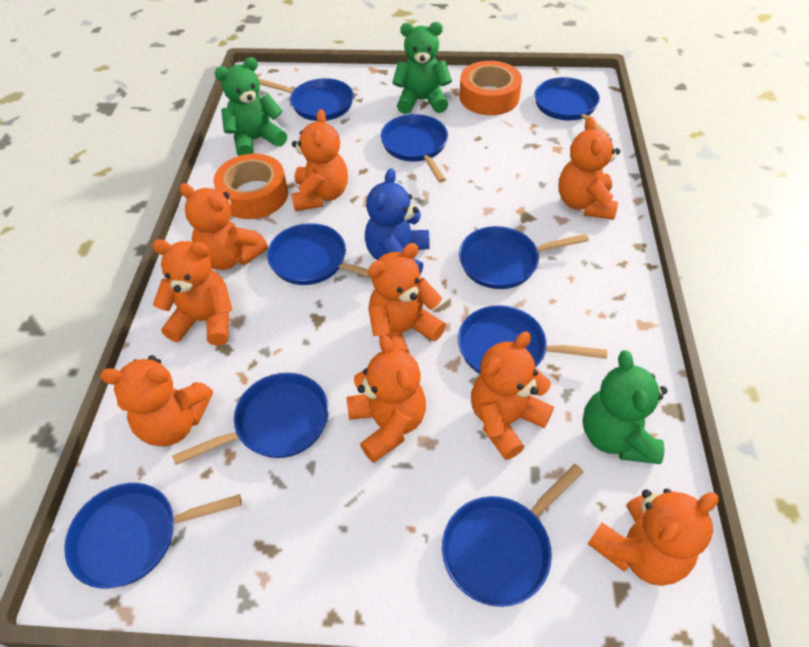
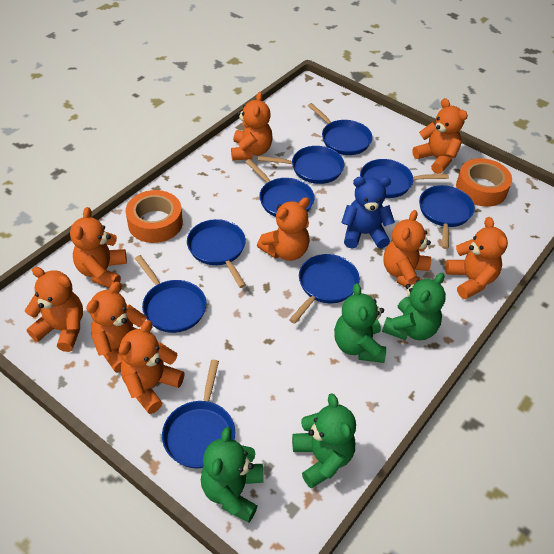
green teddy bear: [215,57,287,156] [392,22,452,114] [583,350,667,464] = 3 -> [201,427,263,523] [292,393,356,489] [334,283,386,363] [382,273,446,340] = 4

